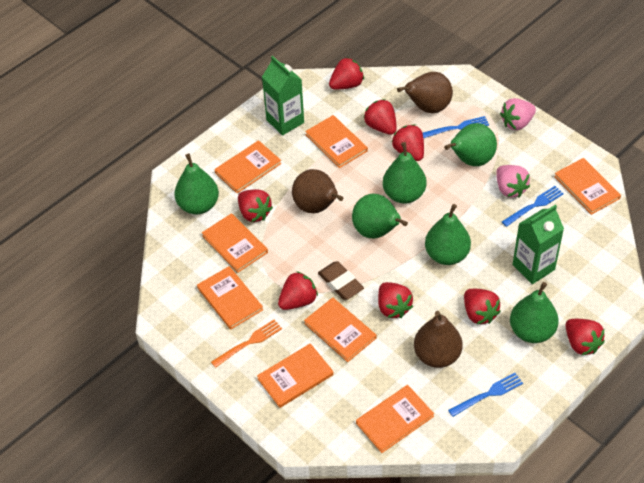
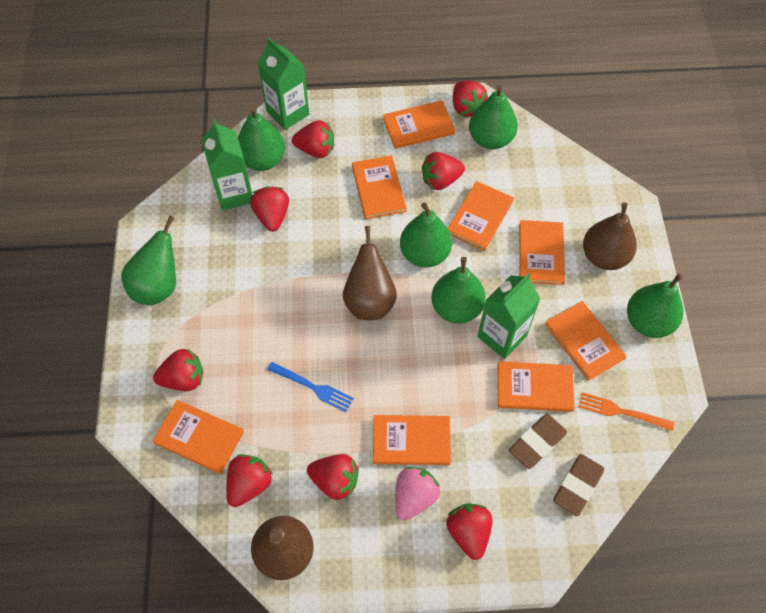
blue fork: [423,116,489,138] [448,373,523,417] [502,186,564,227] = 3 -> [267,362,354,412] = 1
brown eraser: [318,261,364,300] = 1 -> [509,414,567,469] [553,454,604,516] = 2
green carton: [262,56,304,135] [512,204,564,284] = 2 -> [201,119,252,210] [258,37,309,130] [478,273,540,359] = 3
pink strawberry: [496,165,530,198] [500,98,536,130] = 2 -> [396,467,440,520] = 1

